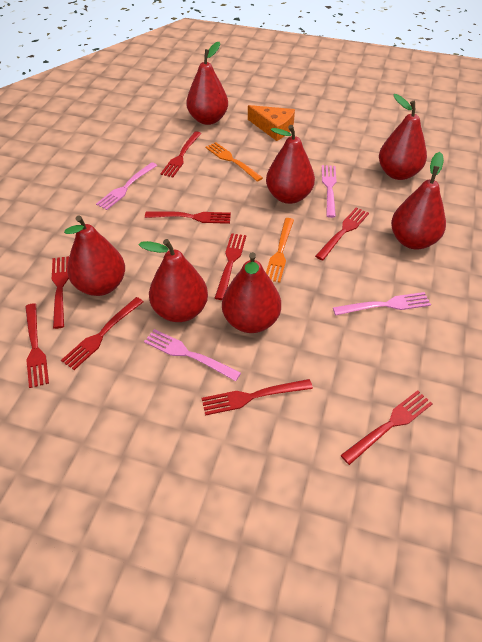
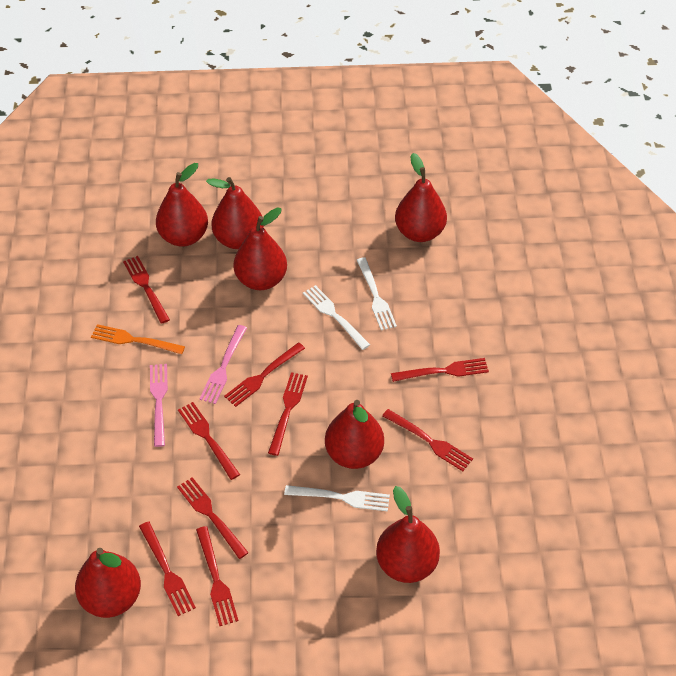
orange cheese: [248,105,295,141] = 1 -> none = 0
orange fork: [205,142,263,182] [266,218,294,283] = 2 -> [91,324,185,354] = 1
pink fork: [96,162,157,210] [144,329,241,381] [322,165,337,218] [333,292,431,315] = 4 -> [150,364,168,447] [199,325,247,404] = 2
white fork: none = 0 -> [284,485,390,511] [303,285,370,350] [357,257,397,330] = 3

